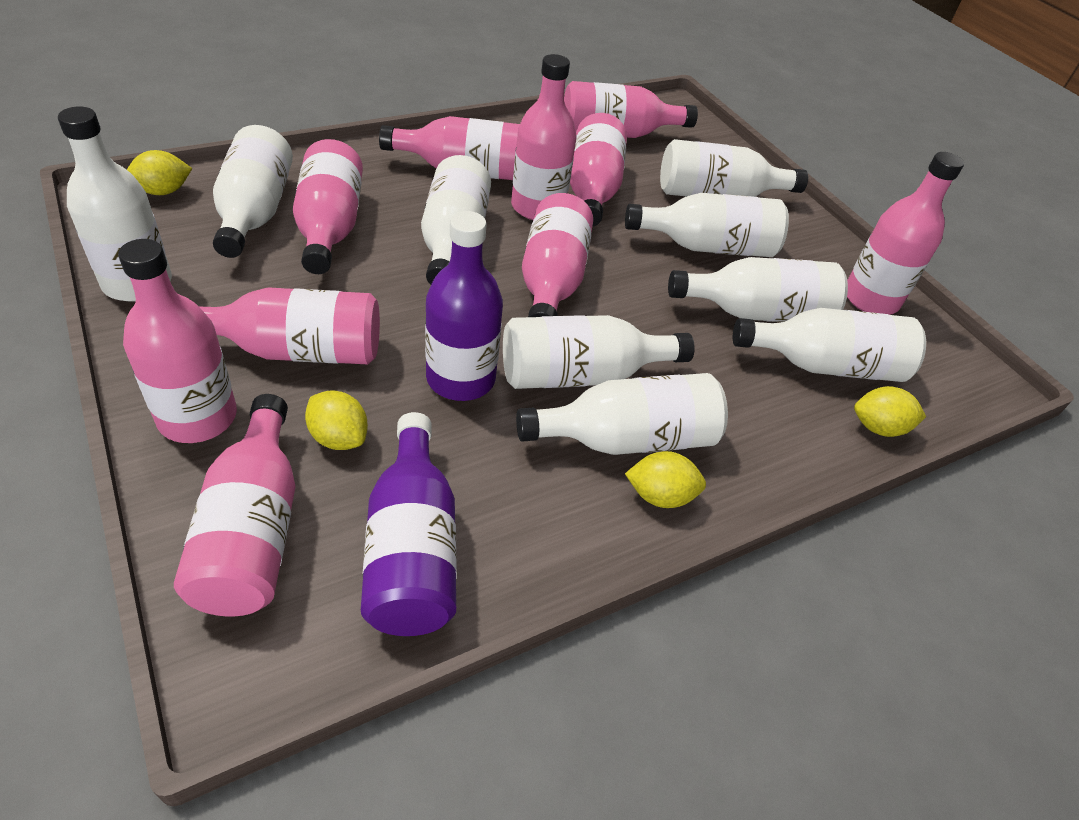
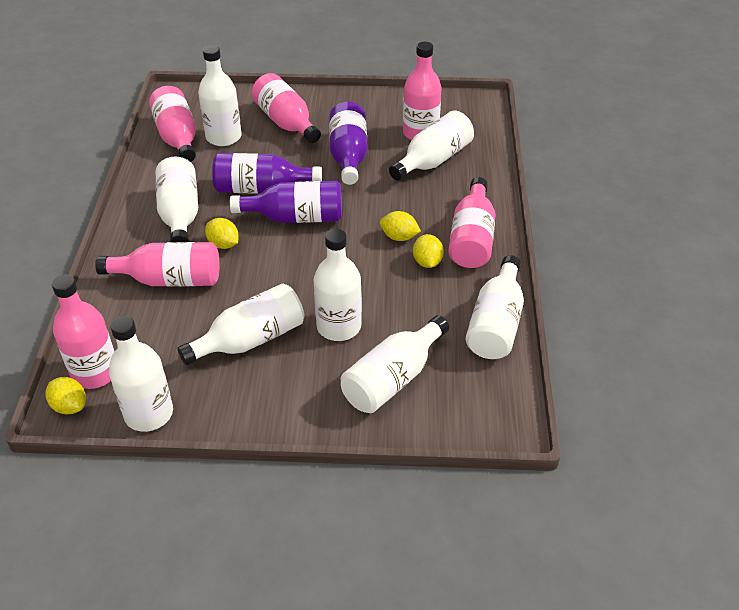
pink bottle: [118,239,237,443] [174,394,296,616] [199,288,380,364] [293,139,363,274] [379,116,520,180] [511,54,576,220] [522,193,593,317] [564,81,698,138] [570,113,627,227] [847,152,964,315] = 10 -> [52,274,114,389] [95,242,219,287] [149,86,196,162] [252,73,321,143] [403,42,442,140] [448,177,496,268] = 6
purple bottle: [361,412,457,636] [425,211,503,401] = 2 -> [212,153,322,194] [230,181,342,223] [329,102,368,185] = 3
white bottle: [58,107,172,302] [213,125,293,258] [421,155,491,285] [503,315,695,389] [516,373,728,455] [625,193,789,257] [660,139,808,197] [668,257,848,322] [733,308,926,382] = 9 -> [109,316,173,432] [156,157,198,242] [177,284,304,365] [198,45,242,146] [314,229,362,341] [341,315,449,413] [389,110,474,181] [466,255,524,359] = 8

